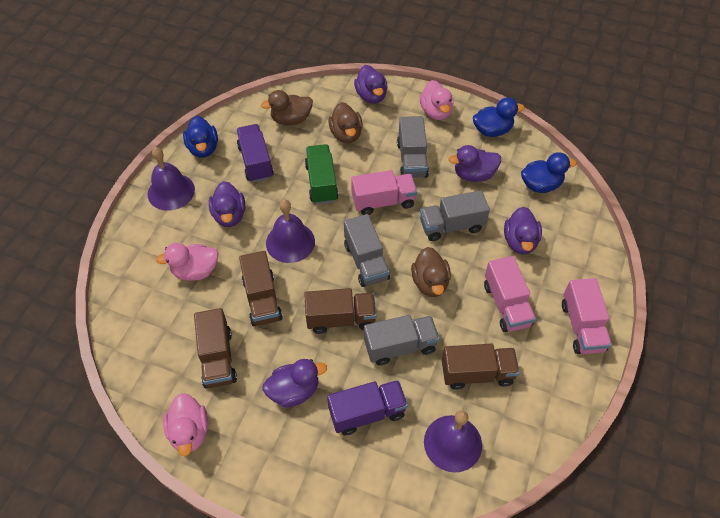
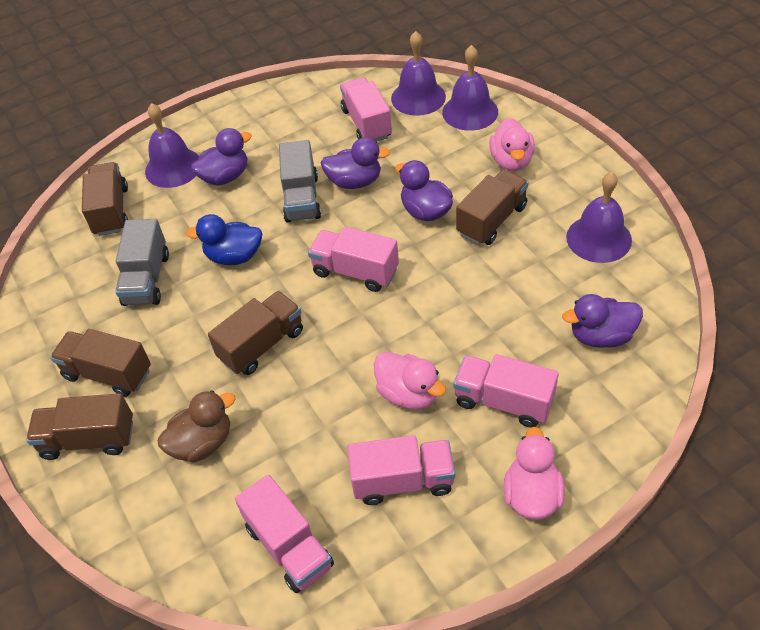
blue duck: [183,116,218,158] [473,98,525,137] [521,152,576,193] = 3 -> [185,214,262,265] = 1
brown duck: [261,90,313,125] [328,102,363,143] [411,247,451,297] = 3 -> [158,391,236,462] = 1
brown truck: [194,308,237,388] [239,251,283,326] [304,288,376,334] [442,343,520,390] = 4 -> [26,393,133,460] [50,329,151,397] [82,162,128,236] [208,291,303,375] [456,170,529,245] = 5
green truck: [305,144,338,204] = 1 -> none = 0
grey truck: [344,214,390,287] [364,315,440,366] [397,116,429,178] [420,190,490,241] = 4 -> [115,219,169,306] [279,140,321,223] = 2
pink truck: [351,170,417,215] [484,256,536,332] [562,278,612,354] = 3 -> [235,474,334,593] [308,227,399,292] [340,77,392,141] [347,435,455,505] [453,354,559,428] = 5
purple bell: [148,147,195,211] [266,200,315,263] [424,411,482,473] = 3 -> [145,103,199,188] [391,31,446,116] [442,45,498,131] [566,172,632,263] = 4
purple duck: [209,181,245,227] [263,359,327,408] [354,65,388,104] [449,145,501,182] [504,207,542,254] = 5 -> [191,128,252,186] [321,137,391,189] [395,160,453,221] [562,294,643,348] = 4
purple truck: [236,124,274,182] [327,380,408,435] = 2 -> none = 0

